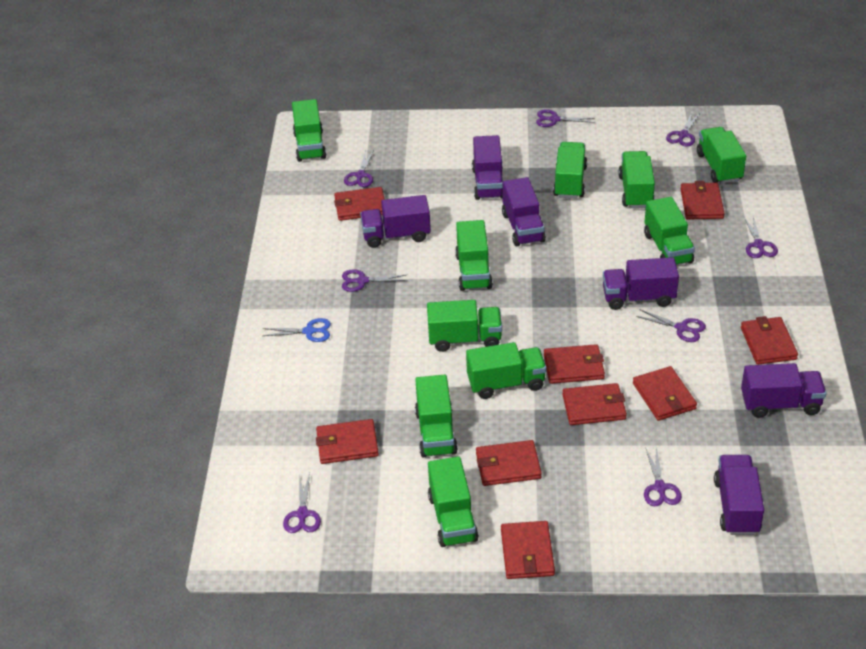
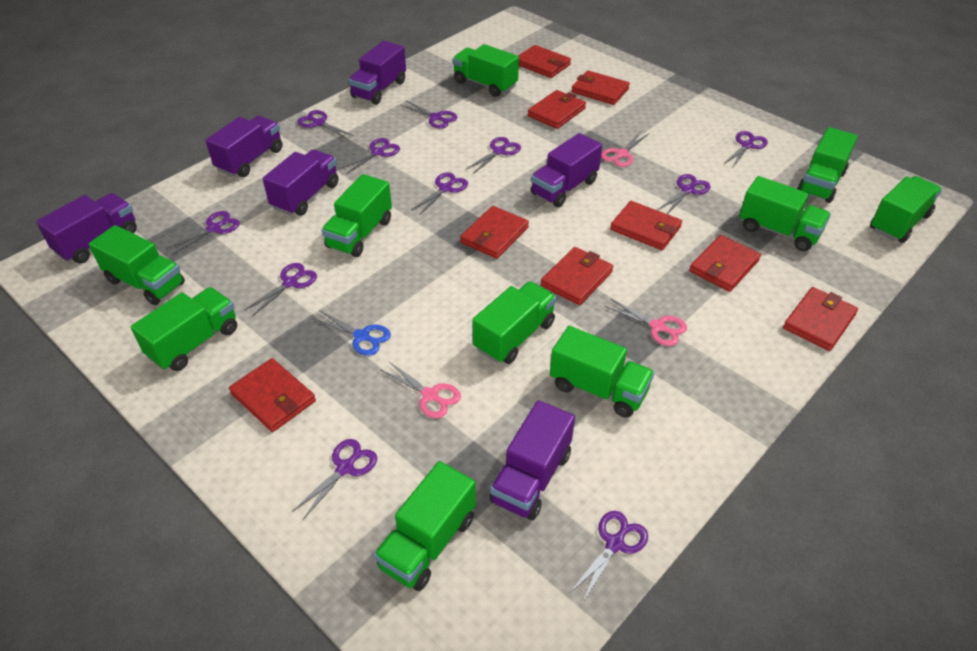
pink scissors: none = 0 -> [380,361,461,418] [601,131,648,167] [605,298,687,346] = 3
purple scissors: [283,473,321,533] [342,269,407,292] [344,150,374,187] [536,109,595,127] [636,309,706,342] [644,447,682,506] [666,113,700,147] [744,216,778,258] = 8 -> [166,211,240,255] [244,263,317,316] [292,439,377,520] [297,110,354,139] [339,138,400,174] [400,101,457,129] [411,172,468,215] [466,137,521,174] [569,511,648,602] [658,174,711,214] [724,131,768,167] = 11

